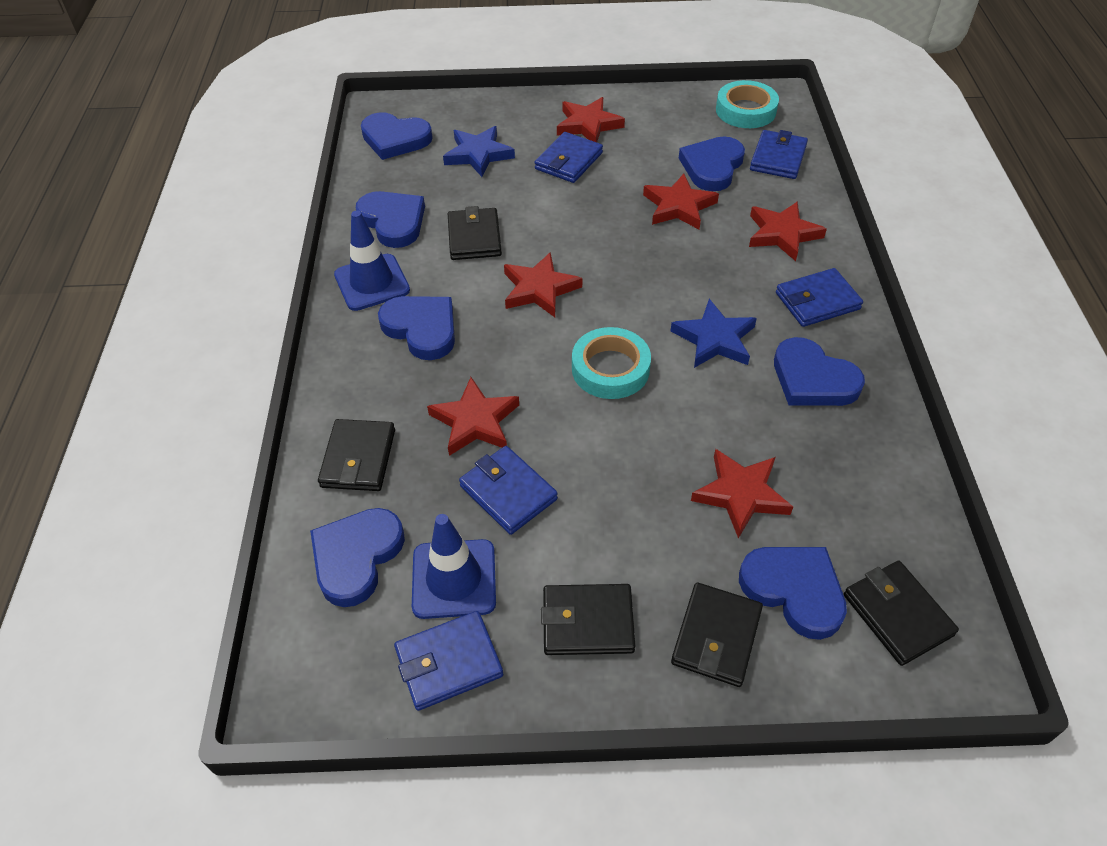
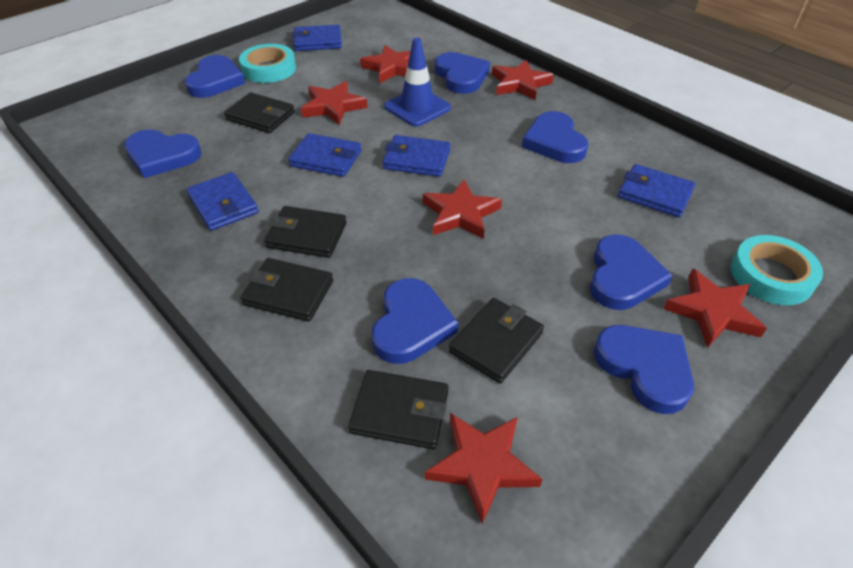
blue star: [443,126,515,177] [670,299,757,368] = 2 -> none = 0
blue traffic cone: [334,210,410,311] [412,514,496,619] = 2 -> [384,38,451,127] = 1

